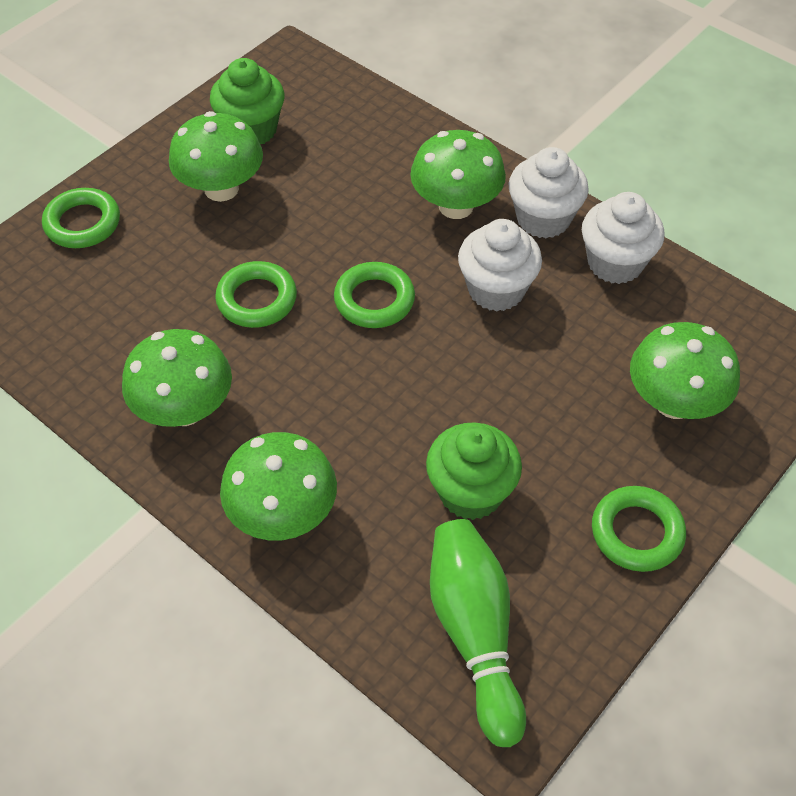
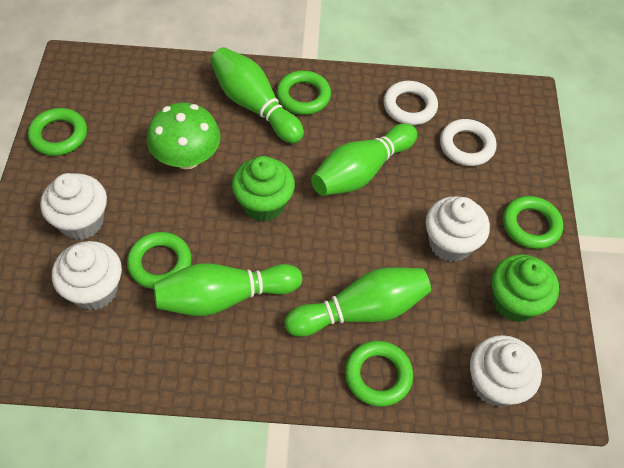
green bowling pin: [430,519,526,747] = 1 -> [153,263,302,316] [210,47,304,144] [285,267,431,337] [311,123,417,196] = 4
green mushroom: [122,329,232,427] [169,111,263,202] [220,432,337,540] [410,130,506,219] [630,322,740,419] = 5 -> [146,103,221,169] = 1
green ring: [42,188,120,248] [215,261,297,328] [334,262,415,328] [592,486,686,572] = 4 -> [28,108,87,156] [127,232,192,289] [276,71,331,115] [345,341,413,407] [503,196,563,249] = 5
white cupcake: [458,219,542,311] [509,147,589,238] [582,192,664,284] = 3 -> [40,173,107,240] [52,241,122,310] [425,196,490,262] [470,335,542,407] = 4
white ring: none = 0 -> [383,81,438,125] [440,119,496,166] = 2

